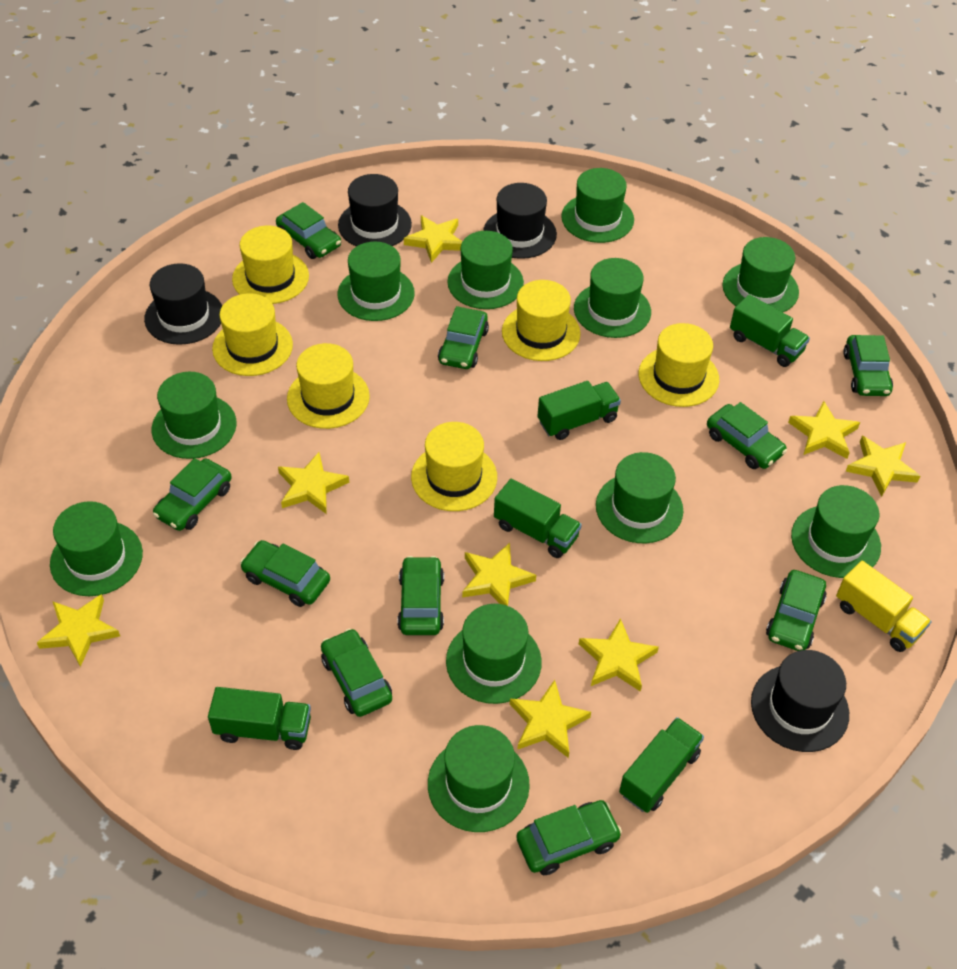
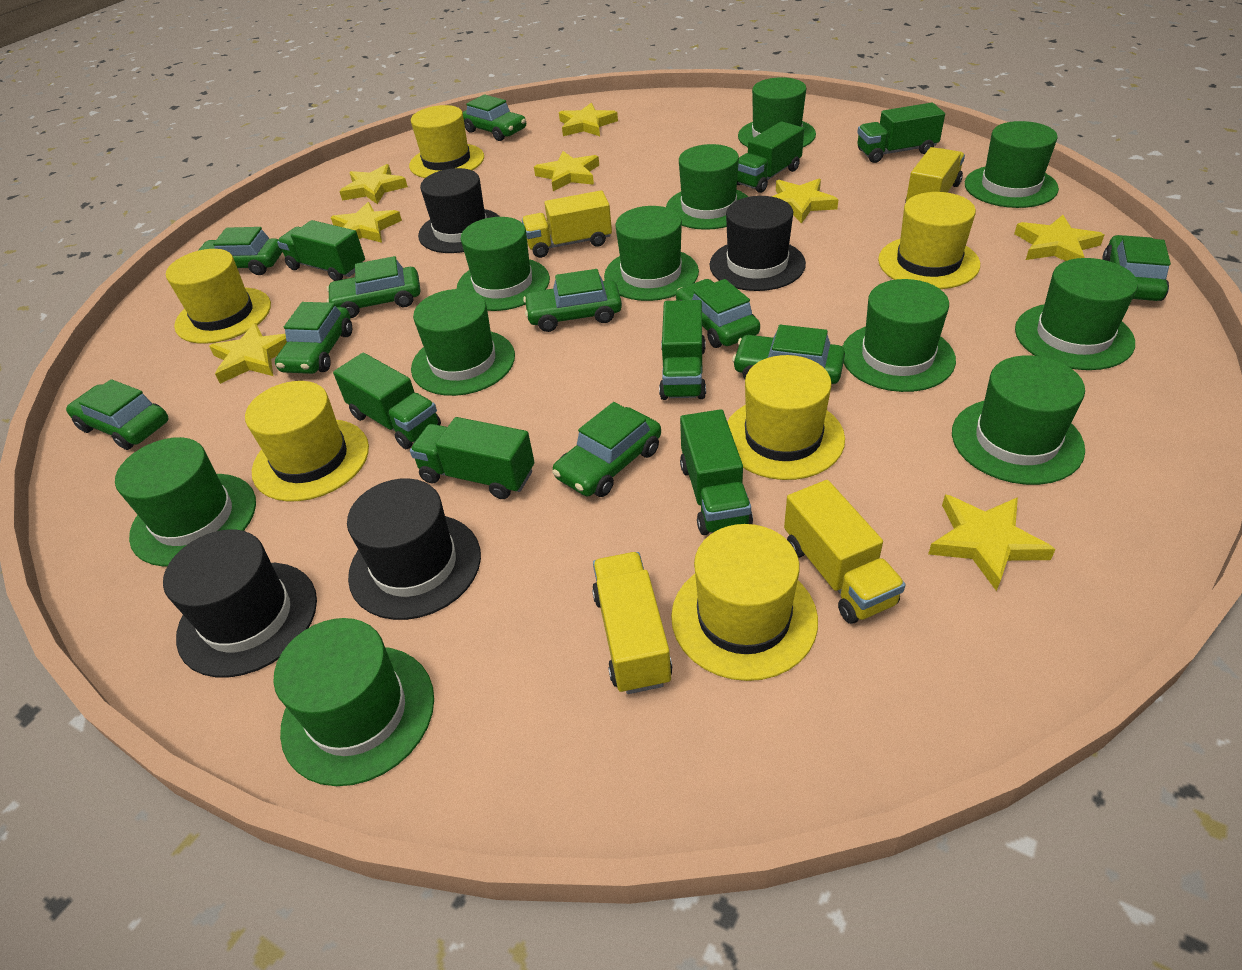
green truck: [208,687,311,750] [494,479,582,558] [538,381,621,440] [619,717,704,813] [730,294,810,367] = 5 -> [277,220,365,281] [333,353,441,449] [410,417,534,499] [659,300,706,400] [680,409,753,535] [737,121,804,193] [857,102,945,163] = 7
yellow truck: [836,561,931,652] = 1 -> [522,190,612,258] [592,552,672,694] [784,480,906,624] [905,147,965,203] = 4

